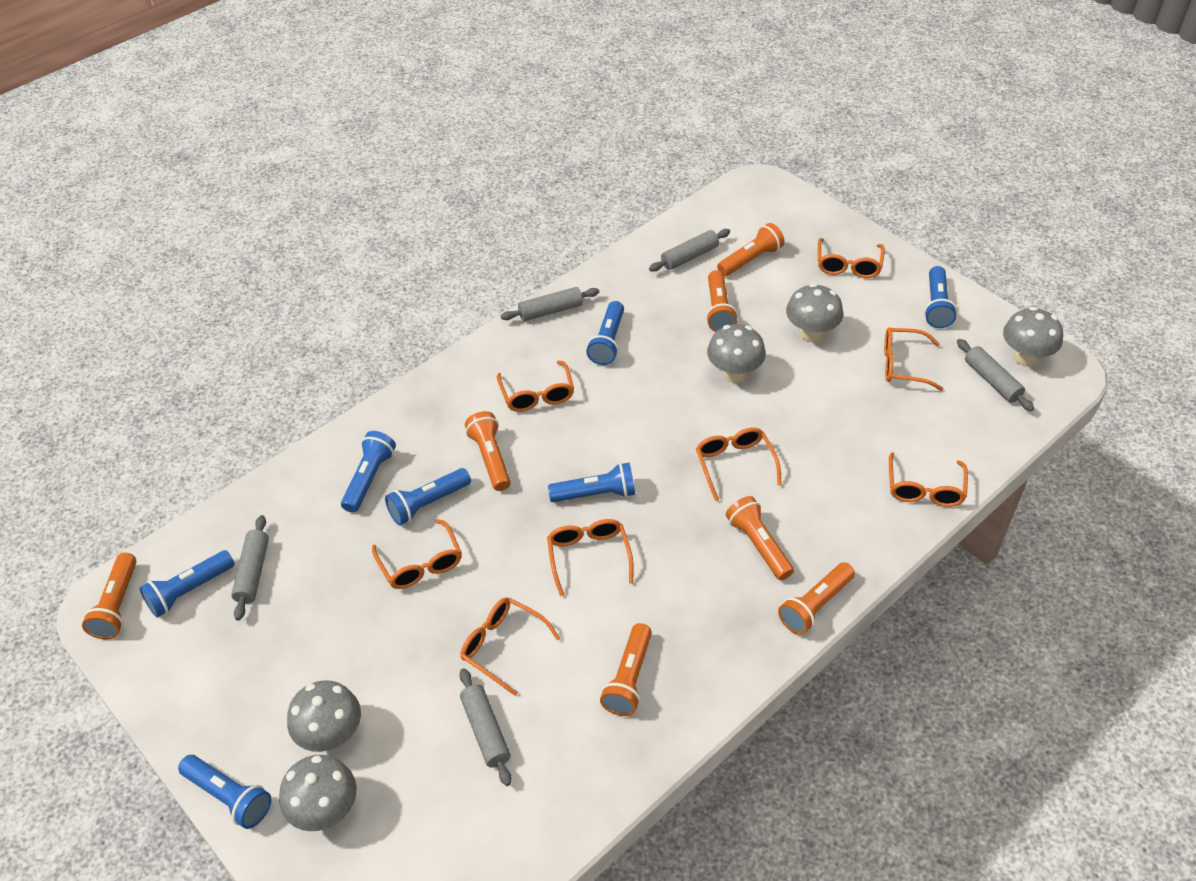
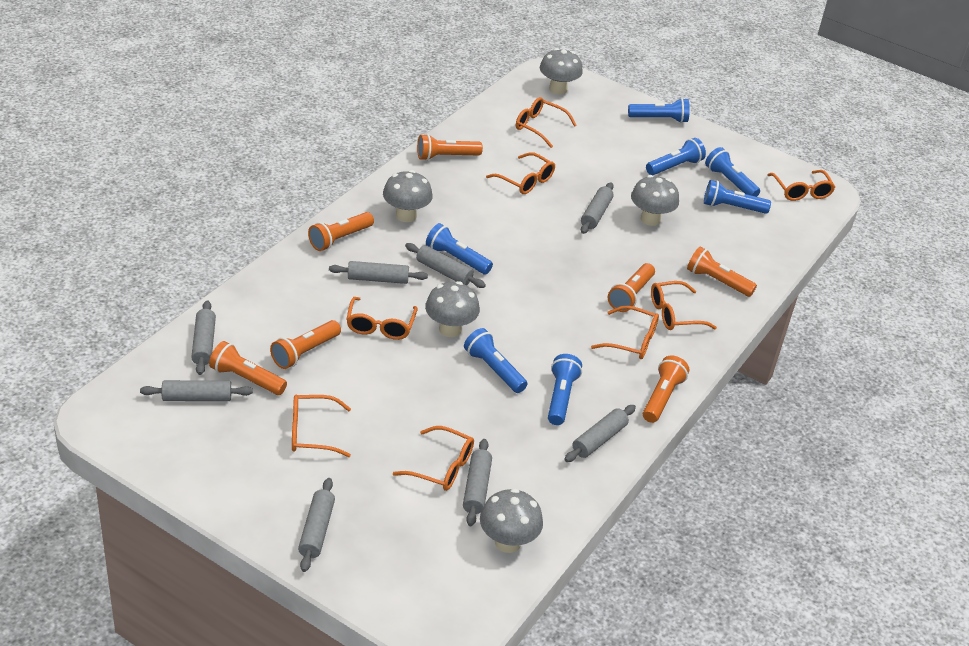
grey rolling pin: [231,515,269,621] [460,668,512,786] [501,287,599,321] [649,229,730,272] [957,339,1034,411] = 5 -> [140,380,253,401] [191,300,216,375] [298,478,335,572] [329,261,428,284] [405,243,486,288] [463,439,492,526] [564,405,636,462] [581,182,614,234] = 8

